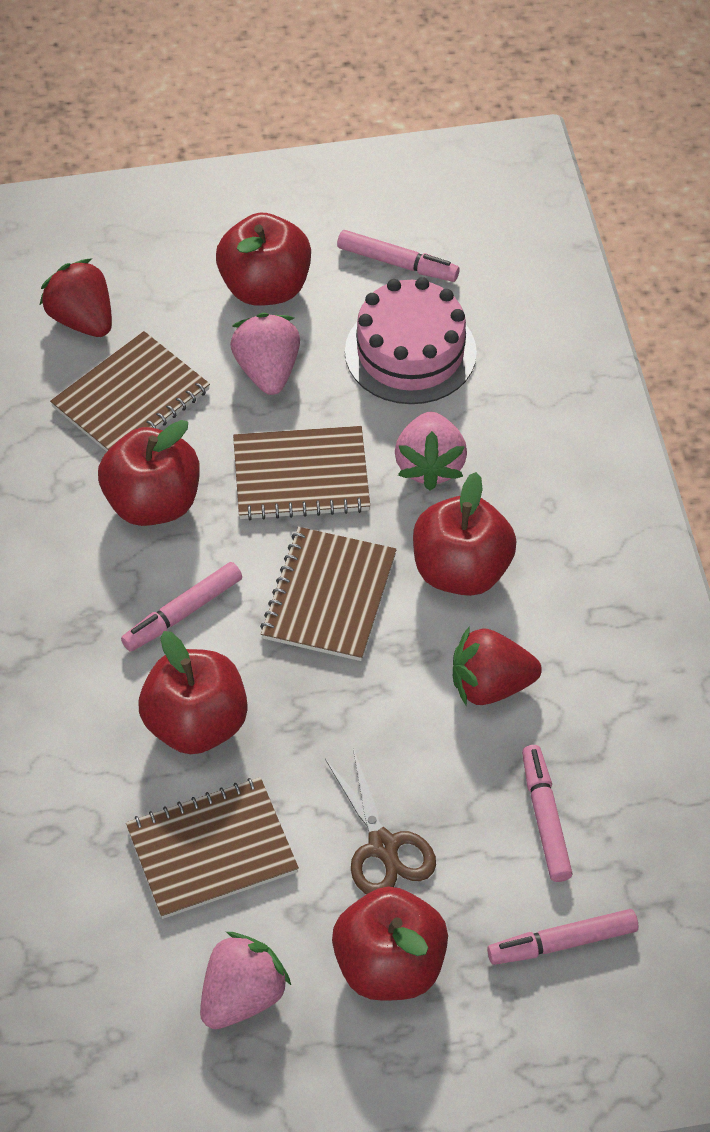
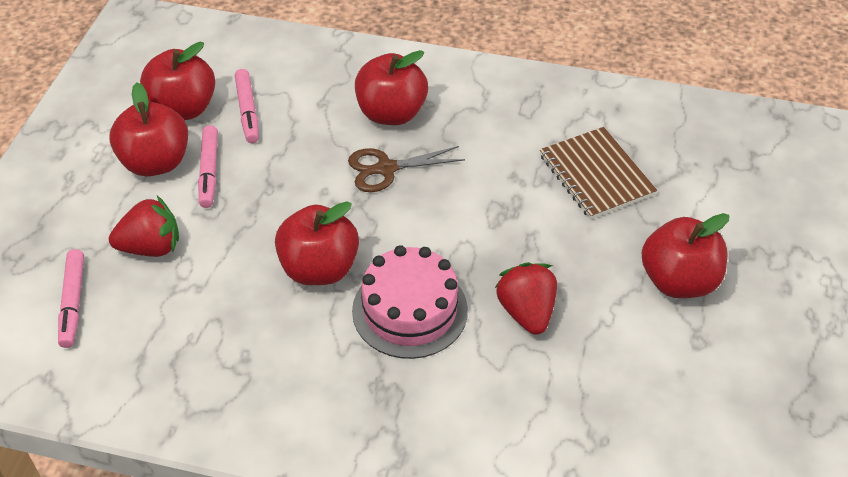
brown notebook: [50,331,210,452] [126,777,299,919] [233,426,370,520] [260,527,397,661] = 4 -> [540,127,657,219] = 1
pink marker: [121,562,242,652] [337,230,460,282] [487,909,639,965] [522,745,573,882] = 4 -> [58,249,84,348] [198,125,218,208] [235,69,259,143] = 3
pink strawberry: [200,932,291,1029] [230,313,300,395] [395,412,467,490] = 3 -> none = 0

